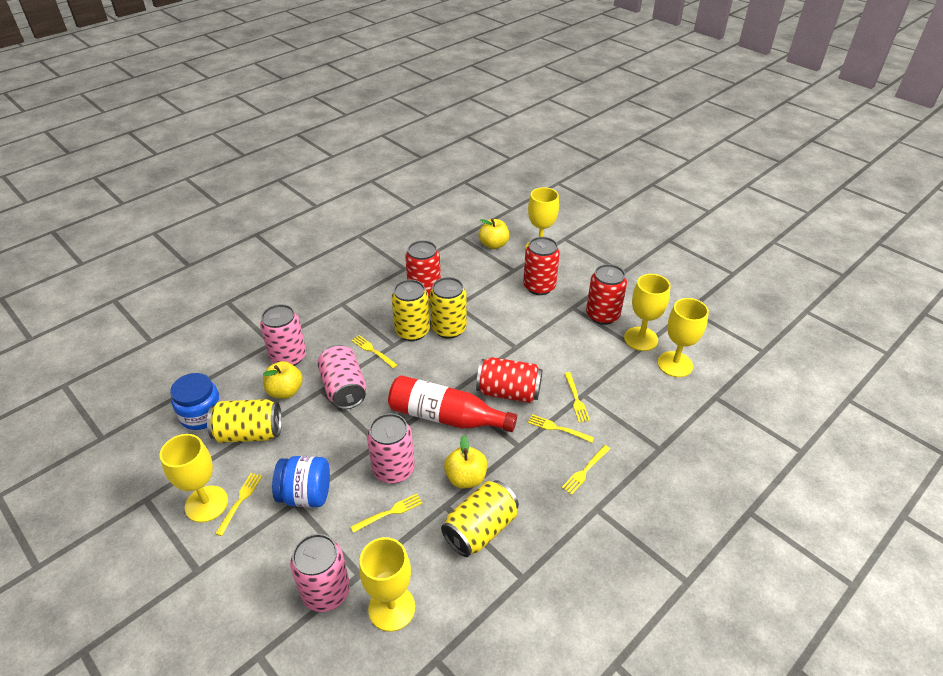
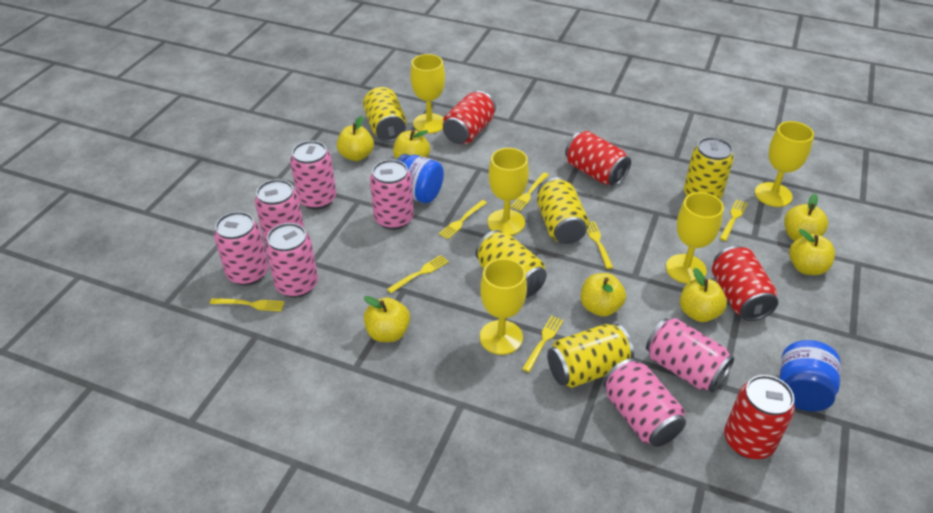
pink can: [260,304,306,366] [290,534,350,612] [317,345,366,409] [367,413,415,484] = 4 -> [214,211,269,286] [255,179,304,243] [265,223,318,298] [290,141,336,210] [370,159,414,230] [603,358,686,447] [646,318,734,393] = 7
red bottle: [388,375,517,432] = 1 -> none = 0
yellow apple: [263,361,303,399] [444,435,487,488] [479,218,510,249] = 3 -> [337,116,374,161] [364,296,410,342] [393,130,430,160] [581,273,626,317] [680,268,727,322] [784,194,828,241] [789,229,835,275] = 7
yellow can: [207,399,282,443] [391,279,430,341] [430,277,467,339] [441,480,519,557] = 4 -> [363,87,407,142] [475,230,547,298] [537,177,589,244] [547,324,634,388] [684,137,734,199] = 5
yellow fork: [215,473,262,536] [351,335,397,368] [351,494,423,533] [528,414,594,443] [562,445,610,495] [564,372,590,422] = 6 -> [210,298,284,312] [387,255,449,293] [439,200,487,239] [510,172,549,211] [522,316,563,372] [587,221,613,269] [719,200,748,241] = 7

